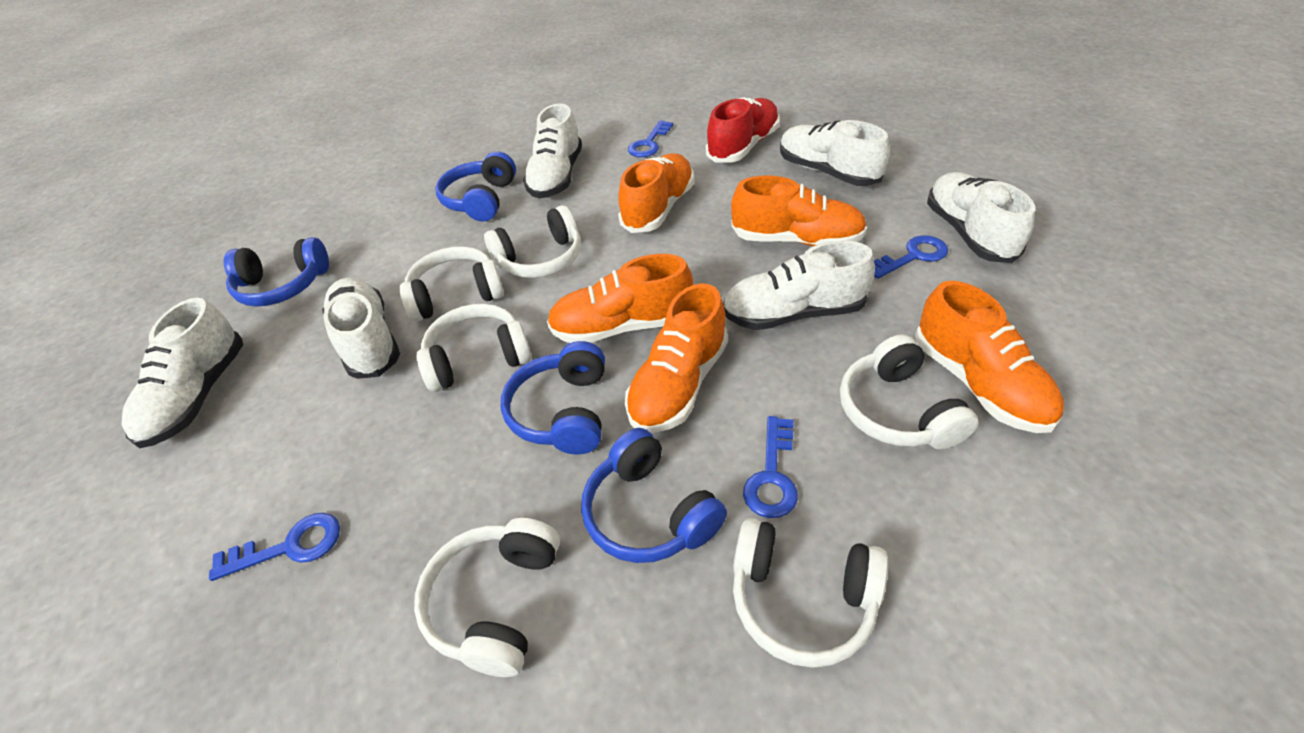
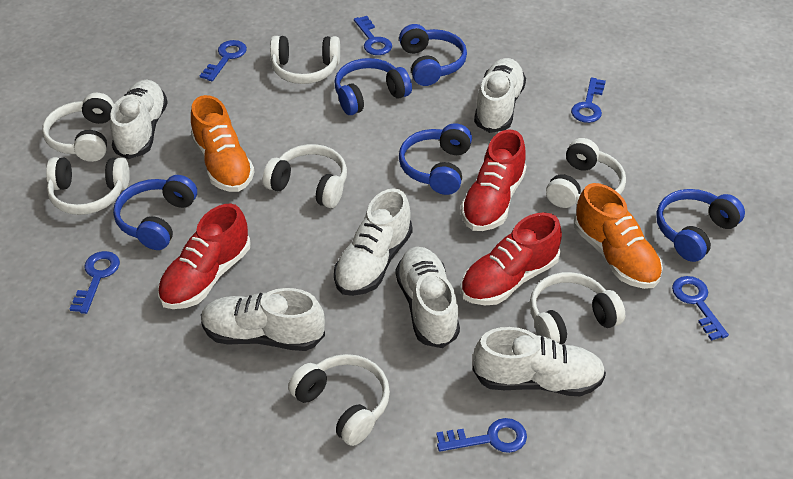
blue headphones: [224,237,329,307] [435,151,516,222] [501,341,605,454] [581,428,727,563] = 4 -> [113,175,197,250] [335,58,412,115] [399,24,467,86] [399,123,472,195] [656,189,745,262] = 5
blue key: [209,513,340,581] [628,120,673,157] [743,416,798,518] [874,235,948,279] = 4 -> [70,251,120,314] [200,40,247,81] [354,16,392,55] [436,418,527,453] [571,77,606,123] [672,276,729,341] = 6
orange shoe: [547,254,693,343] [618,154,694,233] [625,283,728,433] [731,175,867,246] [915,281,1064,433] = 5 -> [191,95,254,192] [574,183,663,289] = 2
red shoe: [706,97,780,163] = 1 -> [158,204,251,309] [460,212,562,305] [461,130,526,231] = 3
white headphones: [399,246,504,322] [414,518,560,677] [417,304,532,392] [484,205,581,278] [733,518,888,668] [840,334,979,450] = 6 -> [42,93,114,162] [46,157,130,215] [263,144,347,208] [270,36,340,84] [288,354,390,446] [530,272,625,345] [546,138,626,208] = 7

